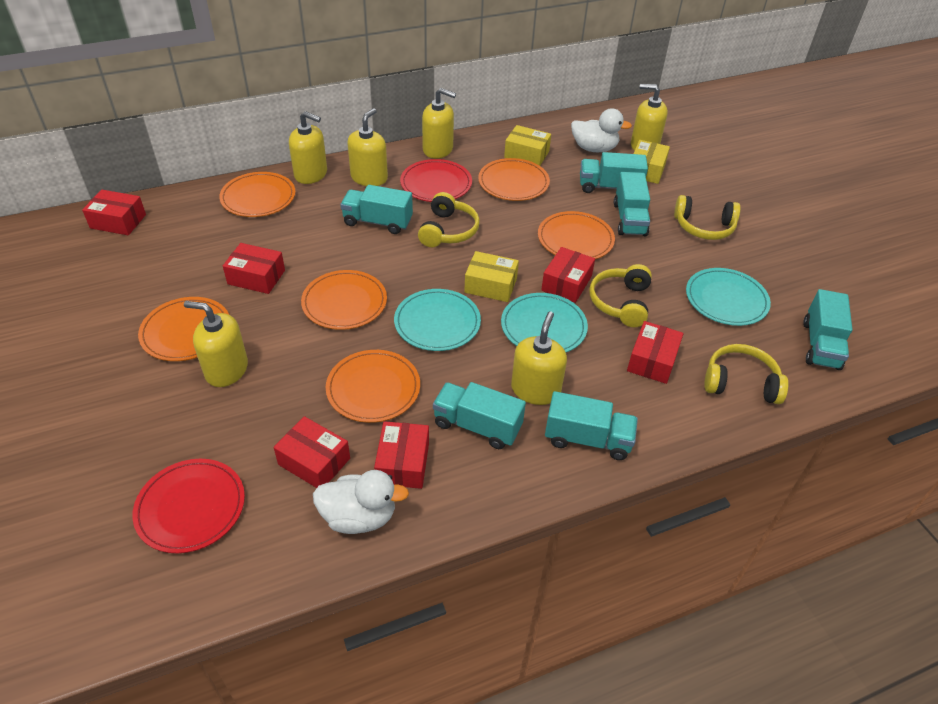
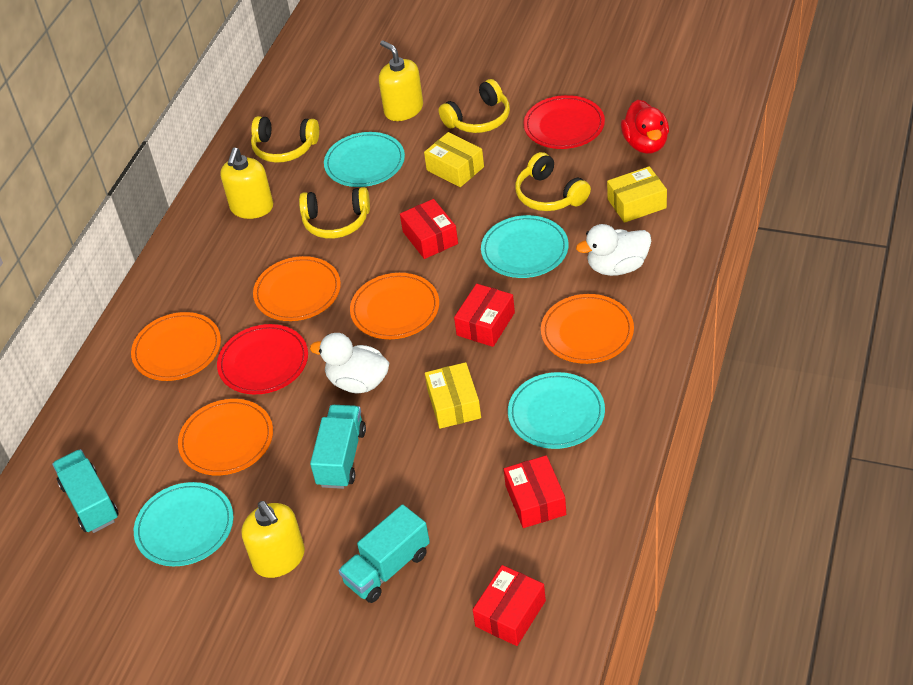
orange plate: [138,297,229,361] [219,172,295,217] [301,270,387,330] [326,350,420,423] [478,158,550,201] [538,211,615,259] = 6 -> [131,312,221,381] [178,399,273,475] [253,256,341,321] [350,273,439,339] [541,294,634,364] = 5
red box: [82,189,146,235] [223,243,285,294] [274,416,350,488] [374,421,429,489] [541,247,595,303] [627,321,683,384] = 6 -> [400,199,458,259] [454,284,515,347] [473,565,546,646] [504,455,566,528] = 4
red duck: none = 0 -> [621,100,669,154] = 1
turquoise plate: [394,289,481,351] [501,293,588,352] [686,268,771,326] = 3 -> [134,482,233,566] [324,132,405,187] [481,215,569,278] [508,372,605,449] = 4
turquoise truck: [340,185,413,234] [433,382,526,449] [545,391,638,460] [580,152,648,193] [614,172,650,236] [803,289,853,370] = 6 -> [52,449,119,533] [310,405,366,489] [338,504,430,603] = 3
yellow soap dispenser: [184,301,248,387] [289,111,327,184] [347,108,388,186] [422,88,456,159] [511,312,567,405] [631,84,668,151] = 6 -> [220,147,273,219] [241,501,305,578] [379,41,423,121] = 3

